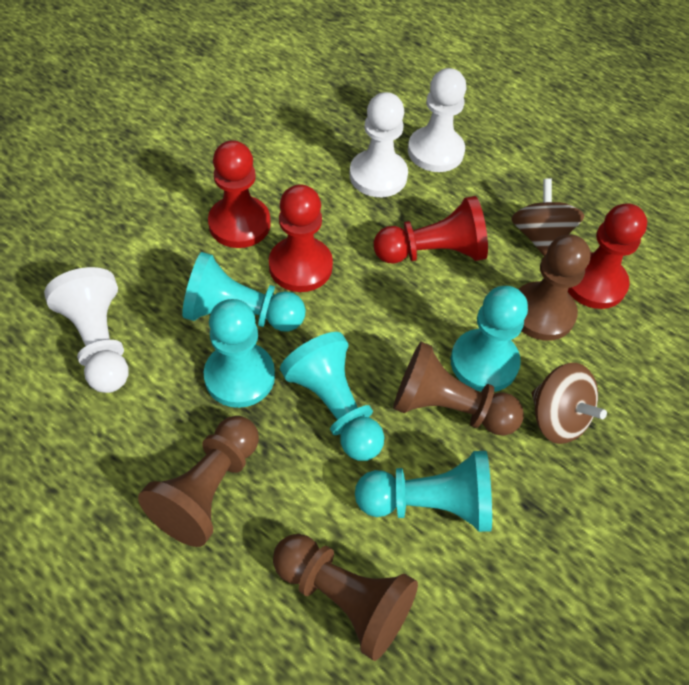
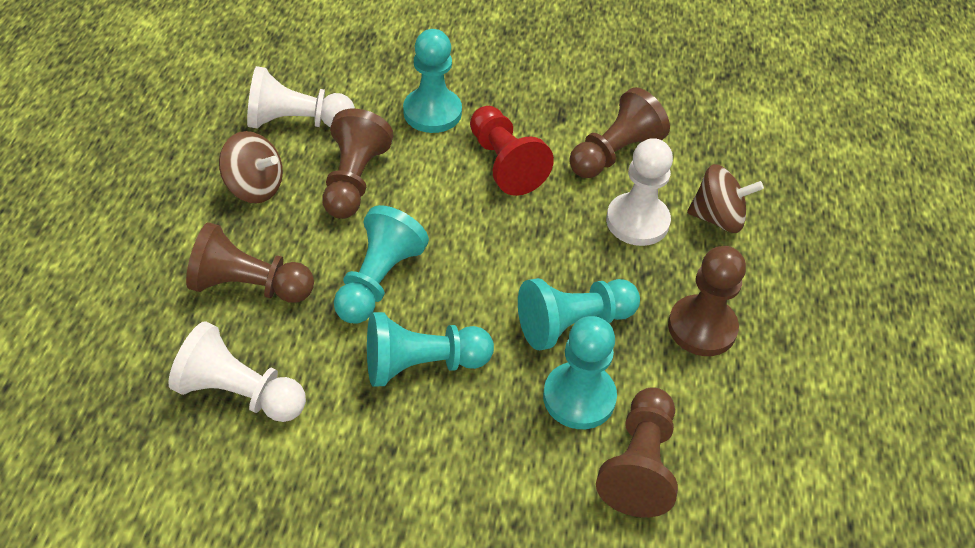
brown pawn: [138,416,259,547] [273,534,418,661] [393,342,524,436] [518,234,591,341] = 4 -> [186,222,314,303] [322,109,393,219] [569,87,670,178] [596,387,678,517] [668,246,746,356] = 5
red pawn: [208,140,271,248] [269,184,333,292] [374,196,488,264] [568,203,647,309] = 4 -> [470,106,554,196] = 1

